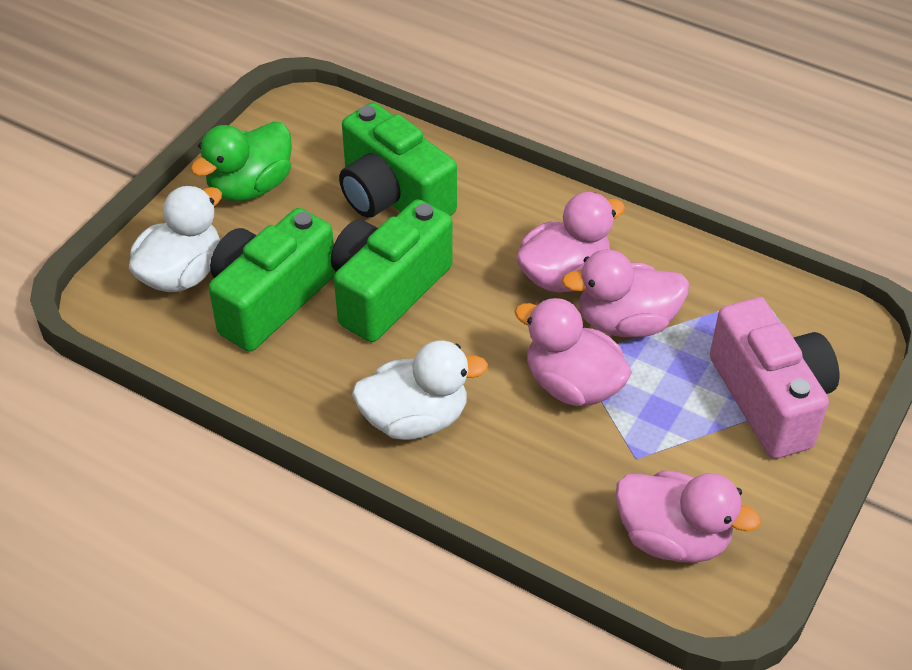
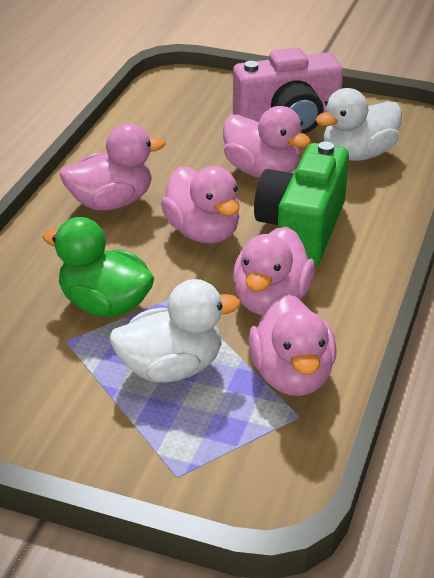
green camera: [209,208,336,352] [331,199,453,342] [339,102,457,218] = 3 -> [254,141,349,266] = 1
pink duck: [515,298,632,406] [516,192,625,293] [562,250,689,337] [615,471,761,563] = 4 -> [60,123,166,211] [161,166,239,244] [223,106,311,178] [233,227,315,316] [249,294,336,396] = 5

